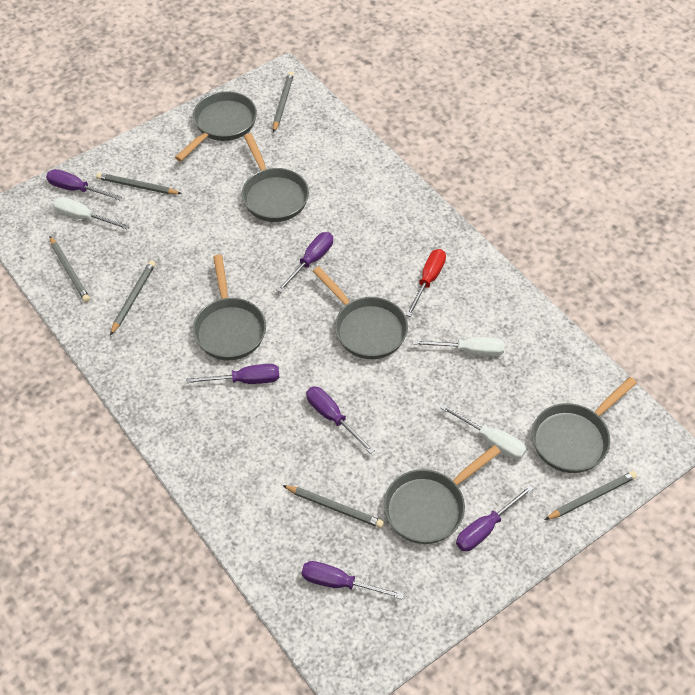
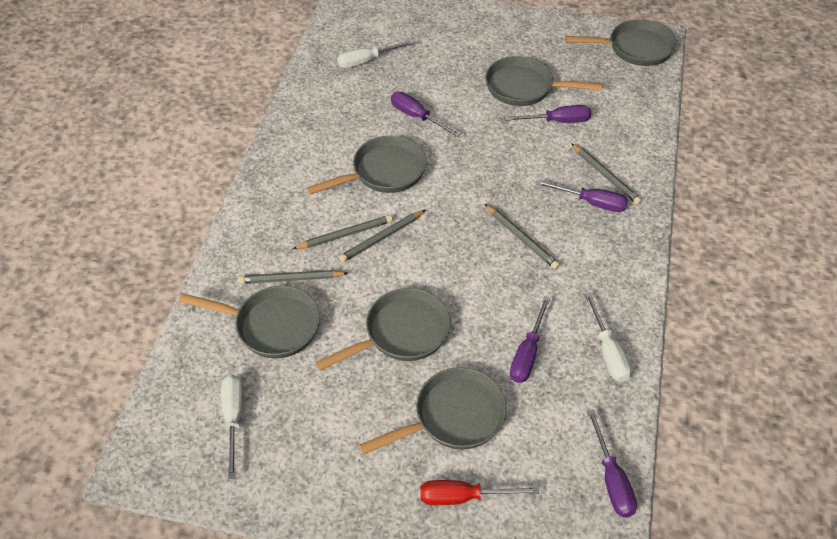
grey pencil: [49,236,90,302] [96,173,182,194] [110,260,156,335] [273,71,294,133] [282,485,384,528] [545,471,637,520] = 6 -> [238,270,348,284] [292,215,393,249] [339,210,425,262] [485,204,560,269] [571,143,642,205] = 5
purple screwdriver: [46,169,122,200] [186,364,279,384] [277,232,333,293] [302,561,404,599] [306,387,375,454] [456,485,533,551] = 6 -> [391,92,460,137] [505,105,591,123] [510,296,551,383] [535,180,628,212] [587,410,637,517] = 5

